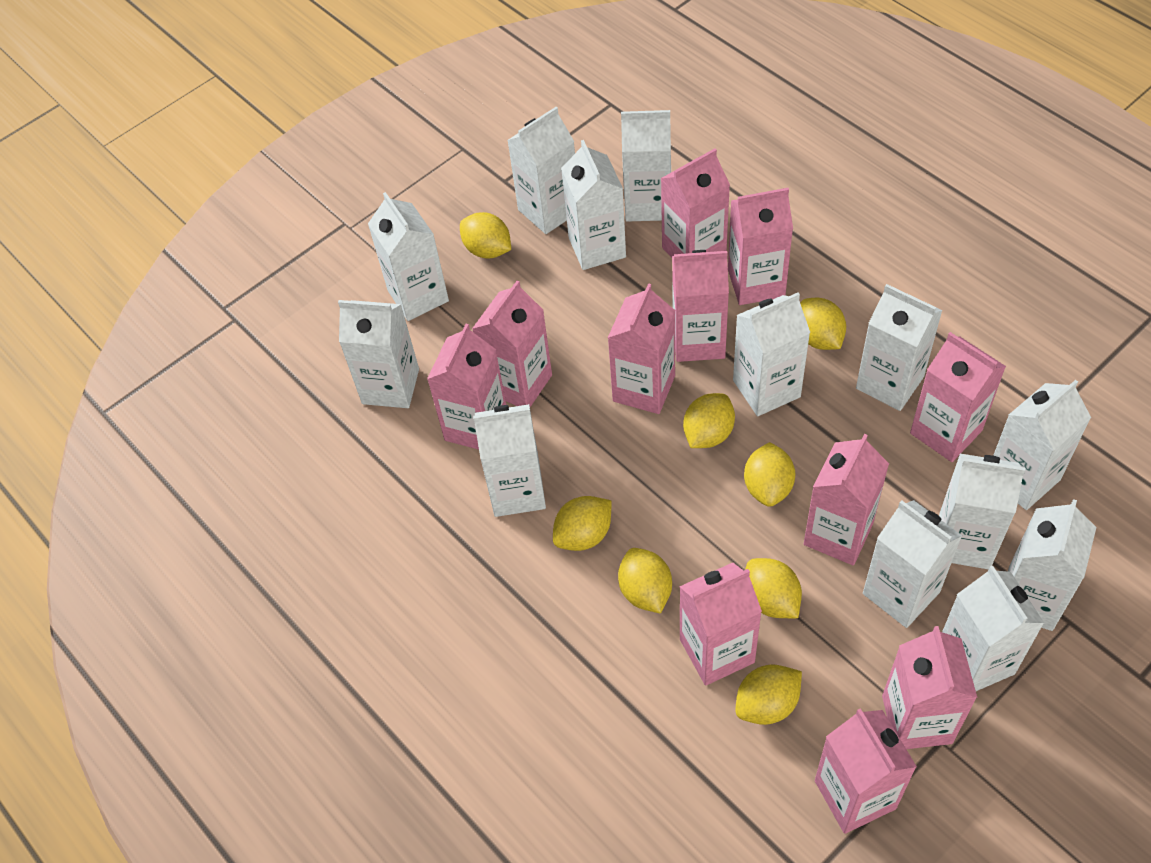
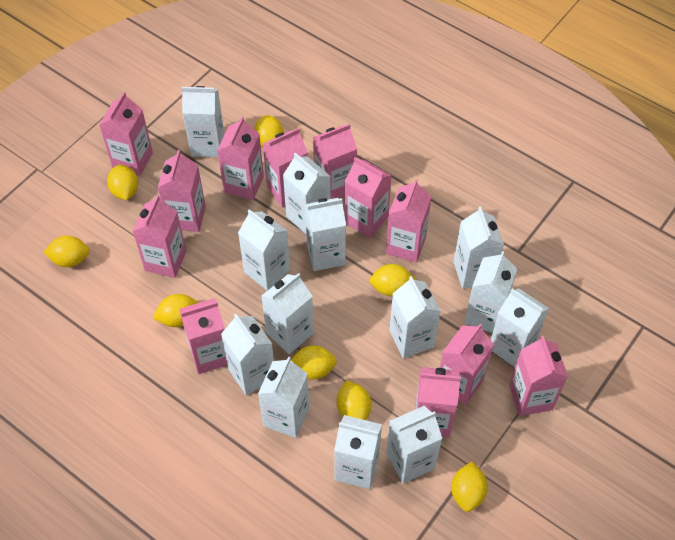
pink carton: [427,324,506,450] [472,280,552,407] [608,283,675,414] [661,148,730,258] [672,250,729,362] [679,563,762,686] [728,188,793,305] [804,434,889,565] [815,708,917,834] [882,626,977,749] [910,332,1006,462] = 11 -> [99,92,153,176] [133,195,186,278] [158,150,206,232] [179,298,227,374] [217,117,264,200] [263,128,308,208] [313,124,357,199] [344,157,392,238] [386,179,432,263] [415,367,461,437] [440,324,494,405] [509,336,568,416] = 12

